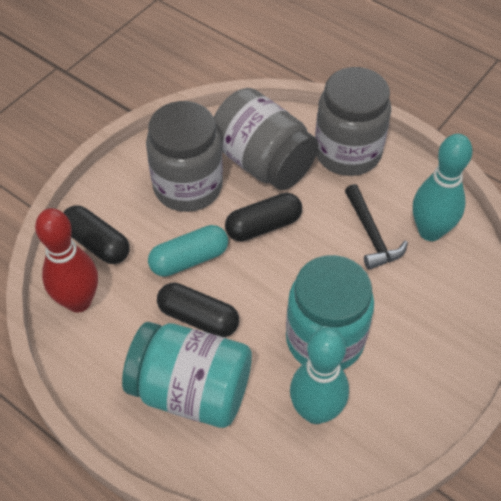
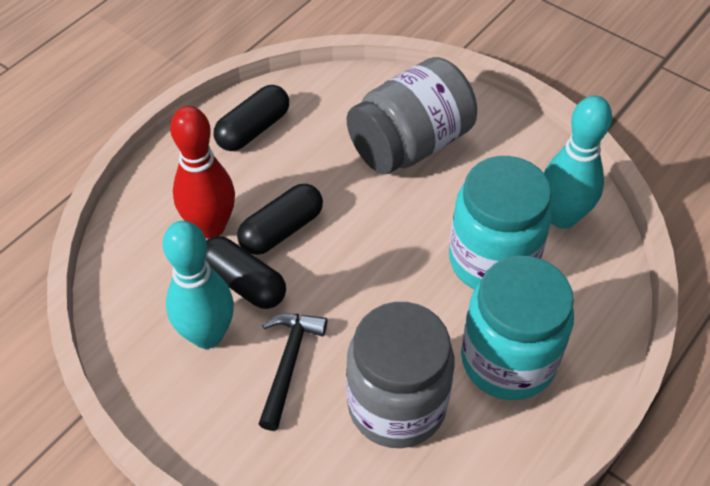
grey jar: [146,101,223,212] [214,88,319,190] [315,67,391,176] = 3 -> [346,302,455,448] [347,57,477,174] = 2
turquoise capsule: [148,225,228,277] = 1 -> none = 0

